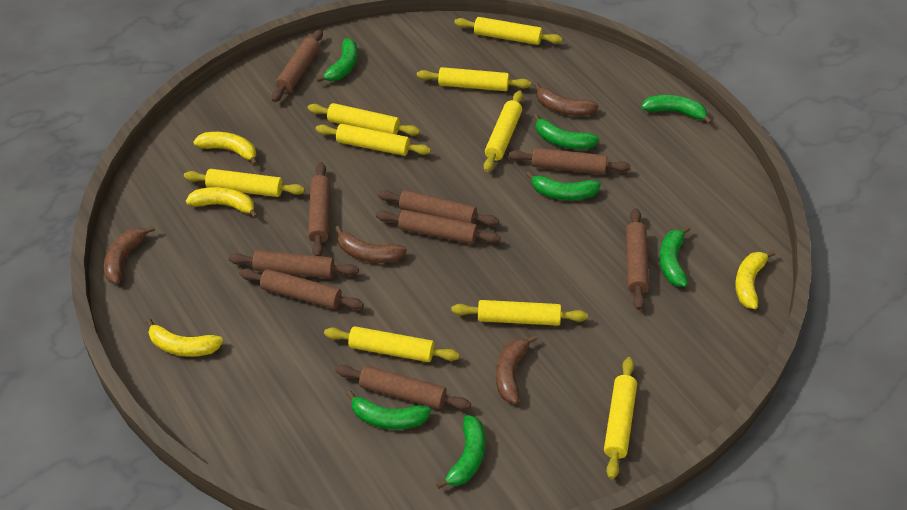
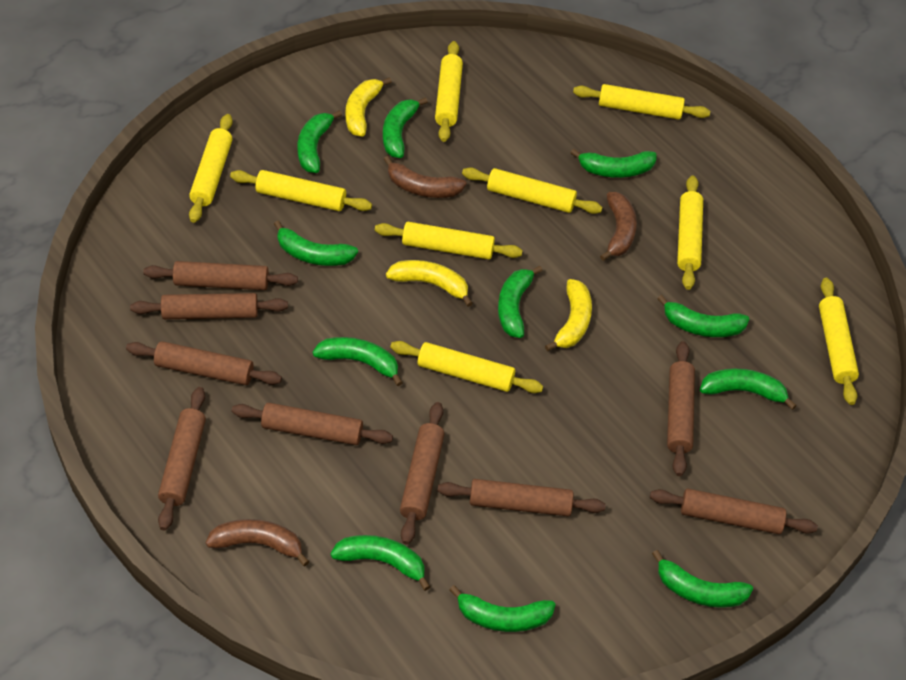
brown banana: [104,226,155,284] [335,226,407,263] [496,335,537,404] [534,82,599,116] = 4 -> [206,519,309,566] [384,156,466,198] [600,192,637,261] = 3
green banana: [316,38,358,82] [346,390,431,429] [436,415,485,489] [526,171,601,200] [533,114,599,149] [641,95,712,124] [659,226,691,287] = 7 -> [274,221,358,266] [298,110,342,173] [313,337,403,386] [330,535,431,591] [383,97,428,158] [449,585,556,632] [498,266,543,338] [571,149,657,178] [652,550,753,608] [657,295,749,337] [700,368,797,410] = 11
yellow banana: [146,318,223,357] [186,187,258,218] [193,132,258,166] [735,250,776,309] = 4 -> [345,77,392,137] [386,260,473,307] [545,279,592,351] = 3

